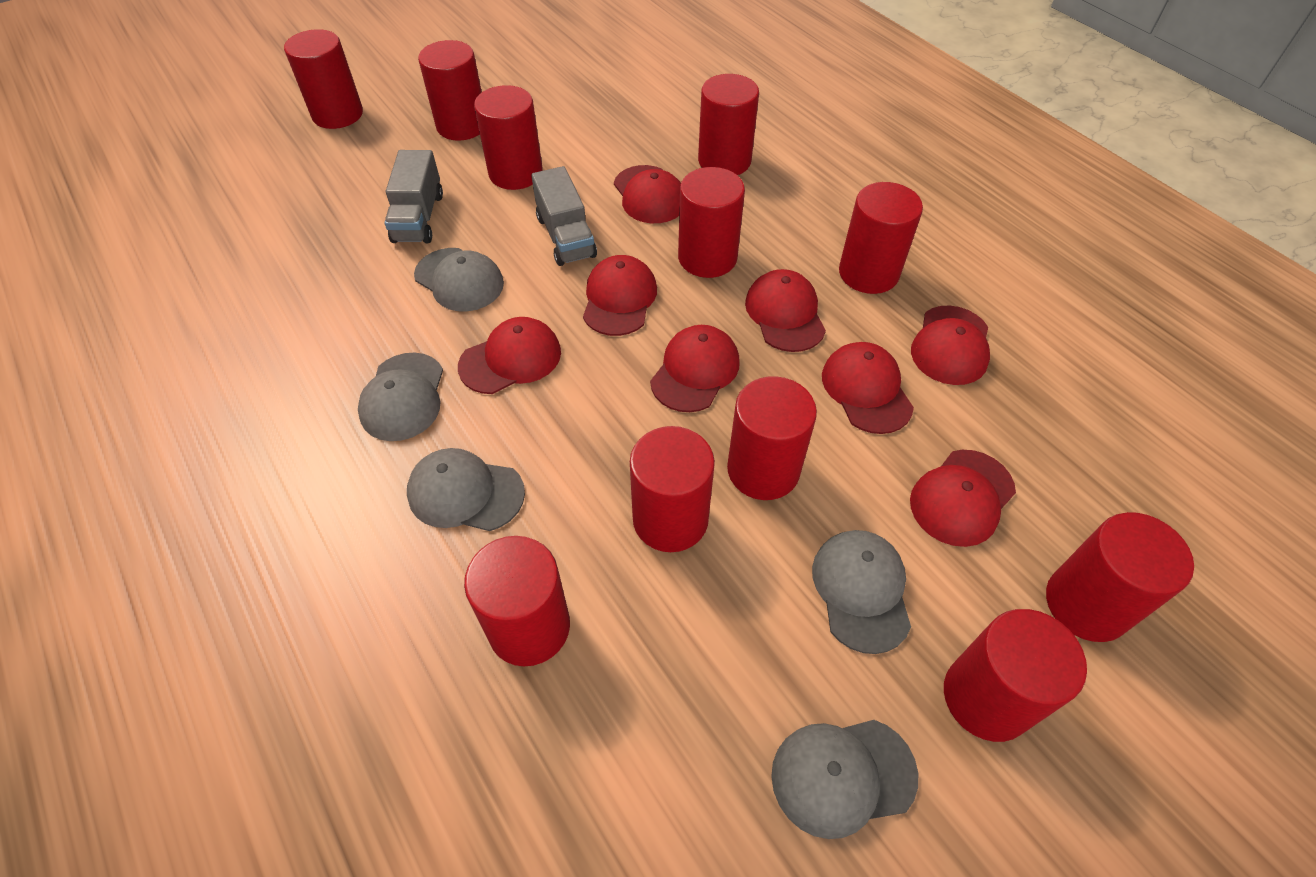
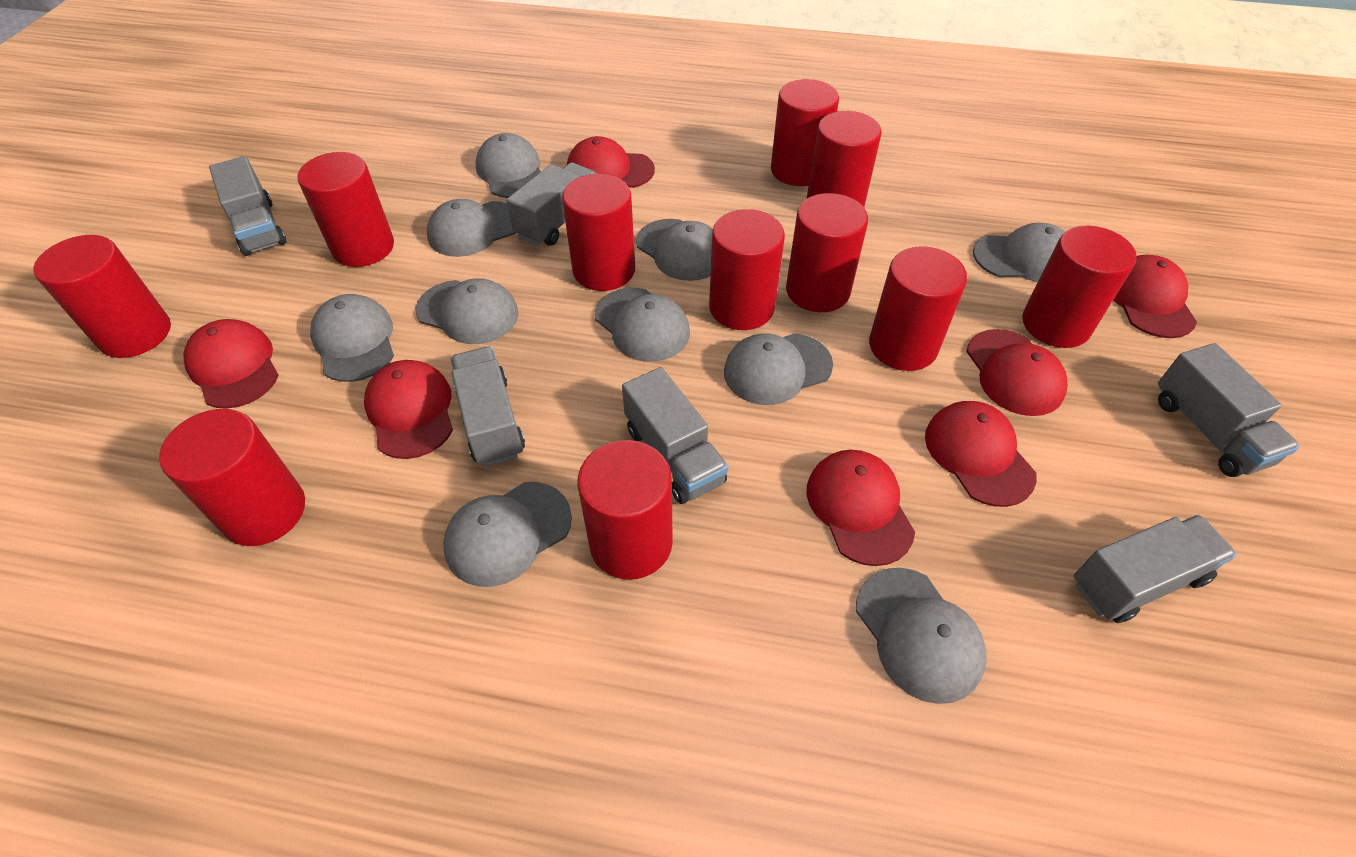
grey cap: [358,353,443,441] [407,448,525,531] [414,248,504,312] [771,720,918,839] [812,530,911,654] = 5 -> [310,294,394,382] [416,278,518,344] [427,199,517,257] [443,482,572,587] [475,133,541,198] [595,288,690,362] [636,219,713,281] [724,333,833,405] [856,568,987,704] [973,223,1065,282] = 10
grey truck: [384,150,443,243] [531,166,597,266] = 2 -> [209,156,287,256] [451,347,525,466] [506,162,597,246] [622,367,728,504] [1074,515,1237,623] [1158,343,1299,477] = 6
red cap: [458,317,561,394] [583,255,657,336] [614,165,681,223] [650,325,740,412] [745,269,826,352] [822,342,914,434] [910,450,1016,547] [911,305,990,385] = 8 -> [183,319,279,409] [364,360,453,459] [567,136,655,188] [807,450,915,566] [925,401,1037,507] [966,329,1068,416] [1114,255,1197,338] = 7

